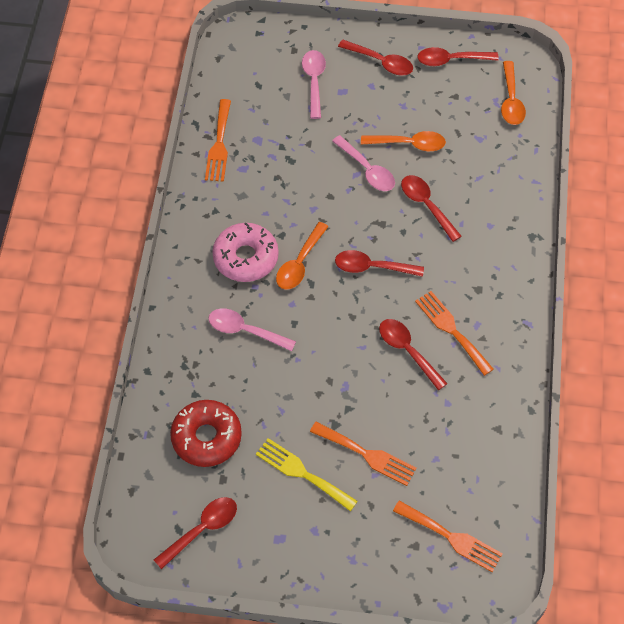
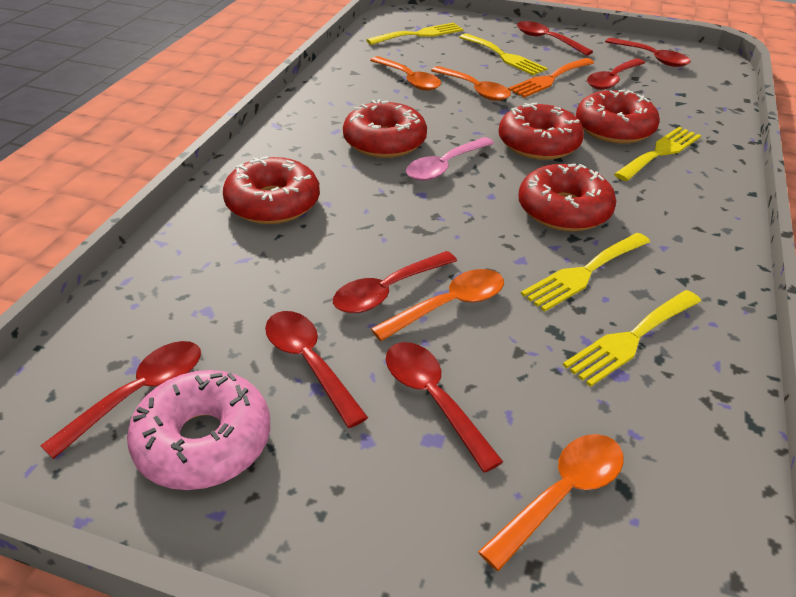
orange fork: [205,99,231,182] [310,422,417,486] [393,500,503,572] [415,291,494,376] = 4 -> [508,58,594,98] = 1
orange spoon: [276,222,329,290] [361,131,446,151] [501,61,526,125] = 3 -> [370,56,441,91] [371,269,504,341] [431,66,511,101] [478,434,624,571] = 4
pink spoon: [208,308,296,351] [302,50,326,119] [332,135,395,191] = 3 -> [406,137,494,181] = 1
red donut: [170,400,242,467] = 1 -> [223,156,320,224] [343,99,427,158] [499,103,584,160] [518,164,616,232] [576,90,660,144] = 5
red spoon: [154,497,237,569] [335,250,424,277] [338,39,413,76] [379,319,448,391] [401,175,462,242] [417,47,499,66] = 6 -> [40,341,201,459] [265,311,368,428] [333,251,457,313] [386,342,503,473] [517,21,593,56] [587,58,645,90] [605,38,691,67] = 7
yellow fork: [256,438,358,511] = 1 -> [366,23,464,45] [459,34,548,75] [521,233,650,312] [563,290,701,387] [614,127,701,181] = 5

